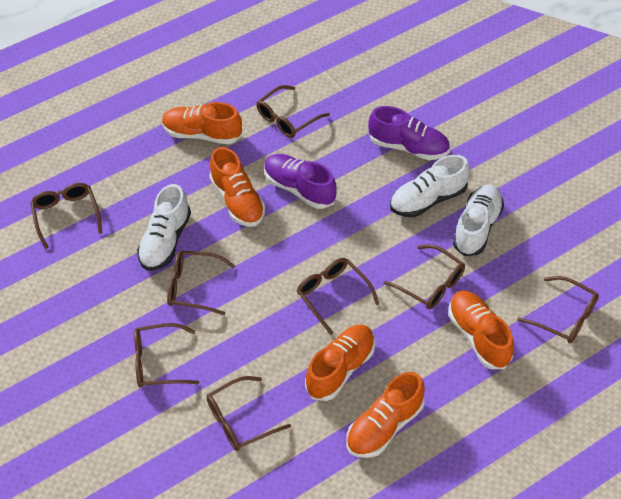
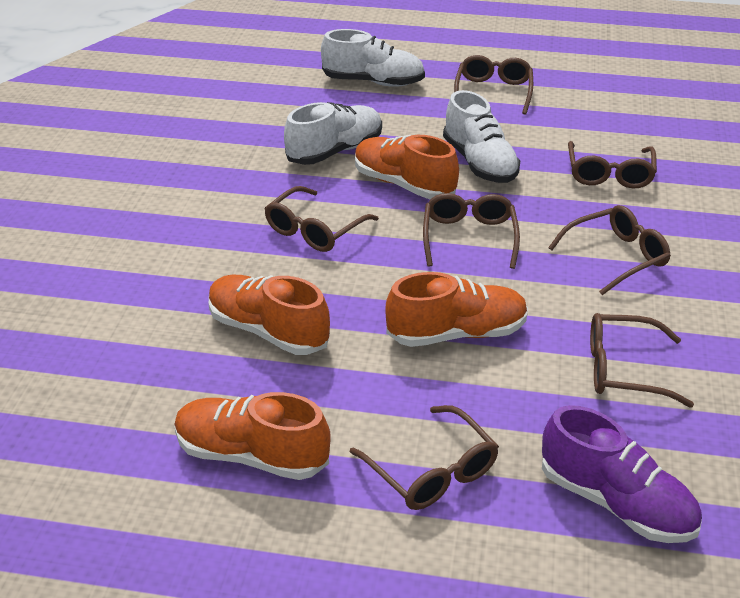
brown glasses: [30,183,102,249] [134,323,199,388] [167,251,235,315] [206,376,291,451] [256,85,330,138] [297,258,379,335] [384,244,465,309] [517,276,599,343] = 8 -> [264,186,379,252] [350,405,499,510] [423,193,520,269] [454,55,533,115] [548,205,671,295] [568,141,657,188] [590,313,694,408] = 7
orange shoe: [162,102,242,144] [209,147,265,227] [305,325,375,401] [346,372,425,458] [448,290,514,369] = 5 -> [174,392,331,480] [208,275,330,355] [355,135,459,200] [386,272,528,347] = 4
purple shoe: [264,154,337,209] [368,106,450,160] = 2 -> [542,405,702,543] = 1

